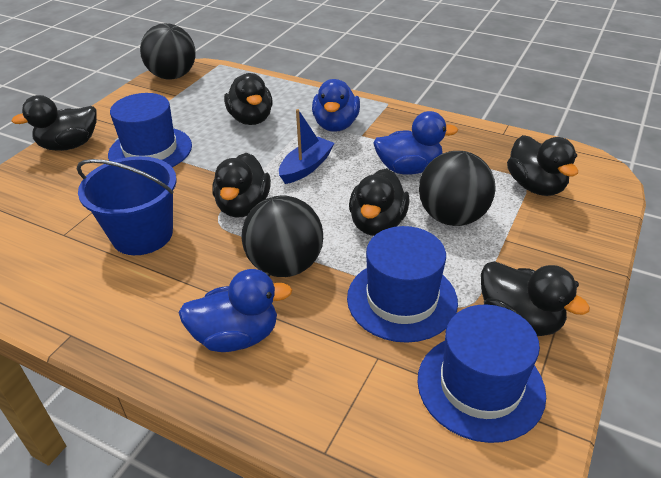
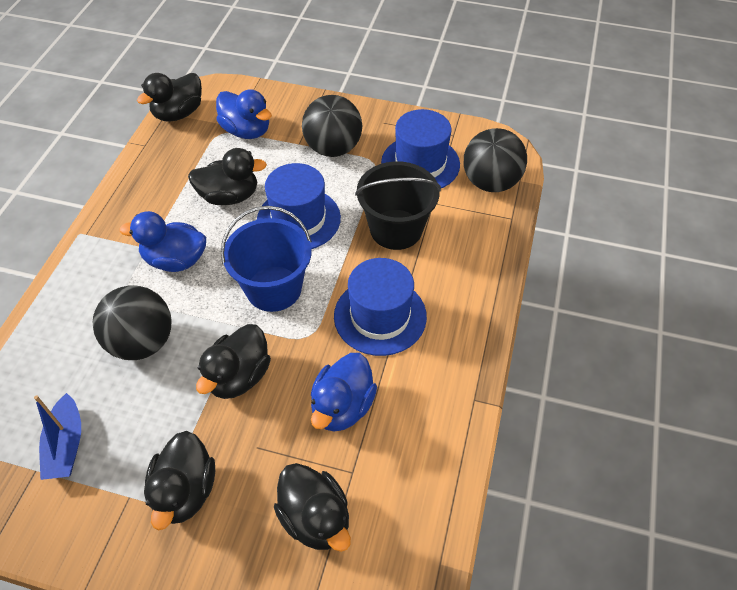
black bucket: none = 0 -> [355,161,441,250] = 1
black duck: [12,95,97,151] [212,153,271,218] [224,73,273,125] [349,168,410,236] [481,261,590,336] [507,135,578,196] = 6 -> [137,73,202,122] [144,431,215,530] [188,148,267,205] [196,324,271,399] [274,463,351,552] = 5

